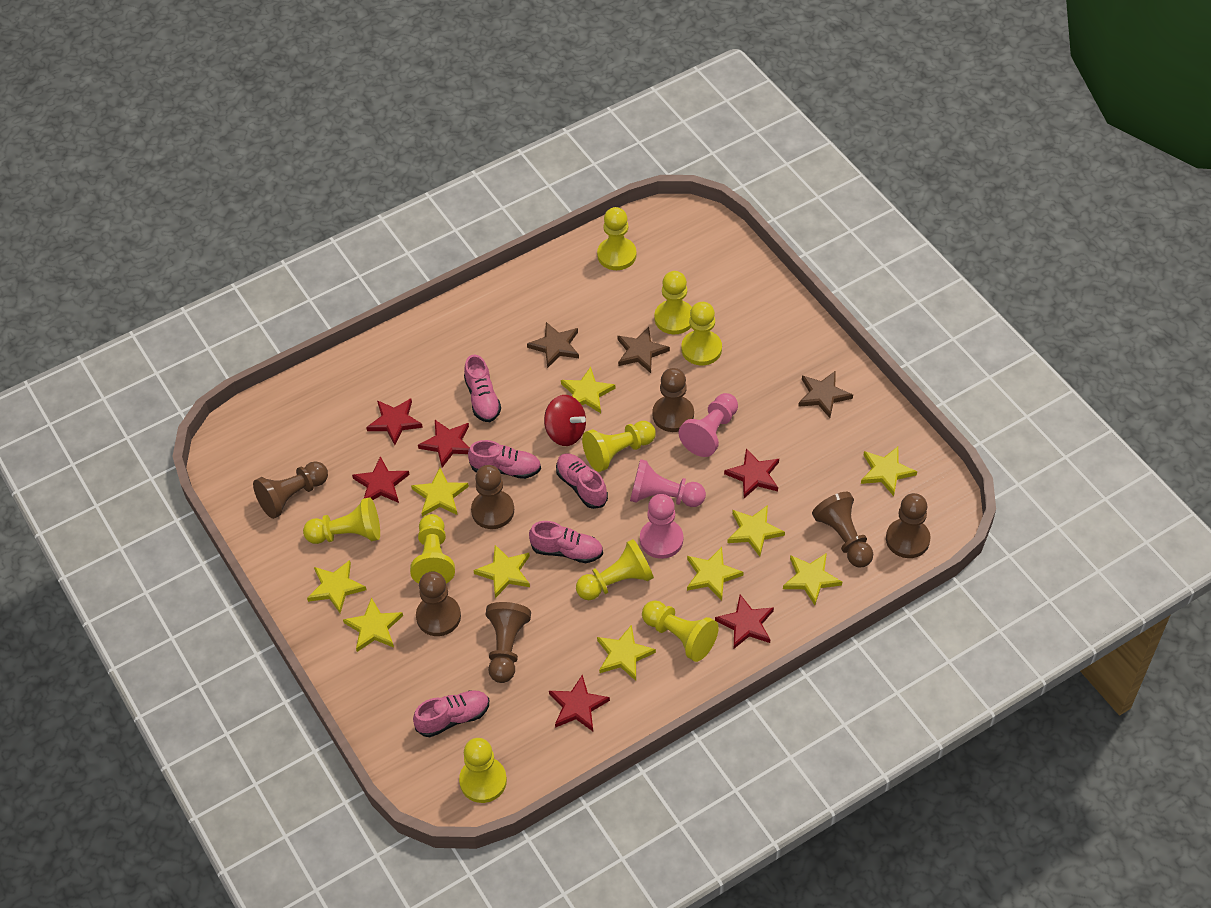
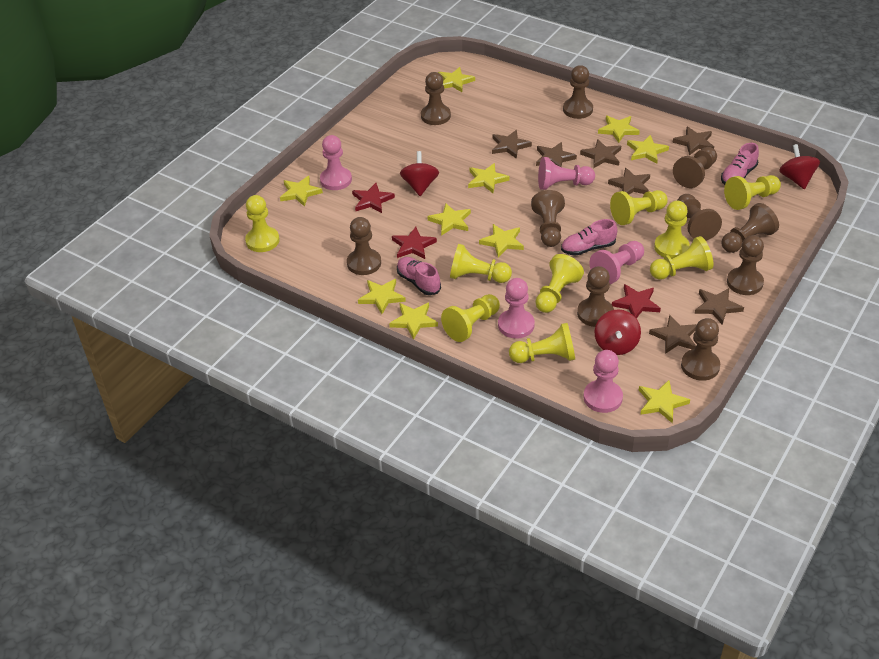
brown pawn: [253,461,328,519] [416,572,461,636] [471,465,514,529] [485,602,531,683] [652,368,694,432] [812,492,873,567] [886,493,931,558] = 7 -> [347,217,381,275] [421,72,451,125] [531,190,565,247] [563,65,593,119] [577,266,614,327] [673,147,717,188] [677,194,722,241] [681,318,720,381] [721,203,779,253] [727,235,764,295] = 10
brown star: [527,322,579,368] [617,327,670,373] [798,371,853,418] = 3 -> [492,130,532,159] [536,142,577,167] [580,139,621,168] [608,168,650,194] [649,315,697,354] [672,126,714,155] [695,288,744,325] = 7
pink pawn: [630,459,706,507] [640,494,683,559] [678,393,738,457] = 3 -> [320,135,352,190] [498,278,535,339] [538,157,595,190] [583,350,623,413] [590,241,644,284] = 5
pink shoe: [413,690,489,737] [464,355,501,422] [468,440,541,479] [529,521,603,563] [556,453,608,509] = 5 -> [397,257,441,295] [561,219,617,256] [721,143,759,185] = 3
red spinning top: [544,395,586,446] = 1 -> [400,151,439,196] [595,309,641,355] [779,144,820,189] = 3
red star: [352,456,410,503] [366,398,423,445] [418,420,470,467] [549,675,610,731] [715,595,774,649] [724,448,779,498] = 6 -> [352,183,395,213] [392,227,437,259] [612,284,661,319] = 3

